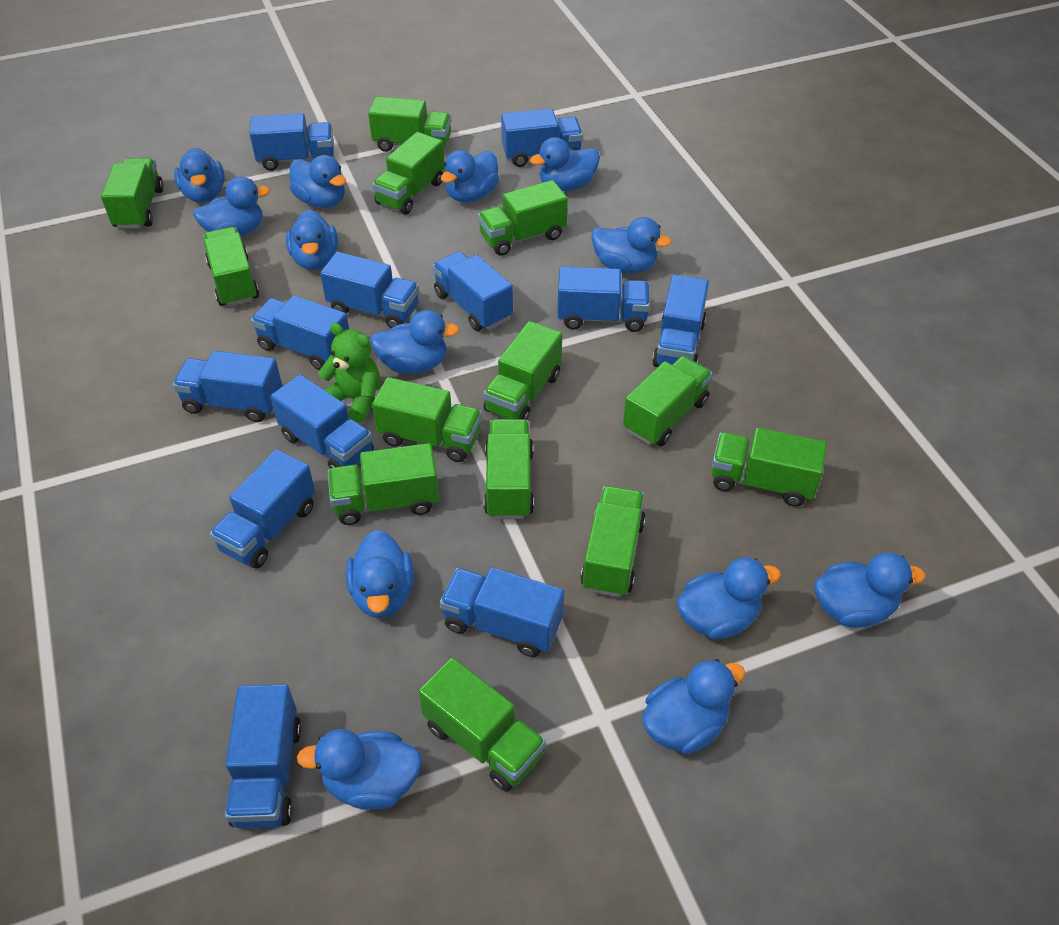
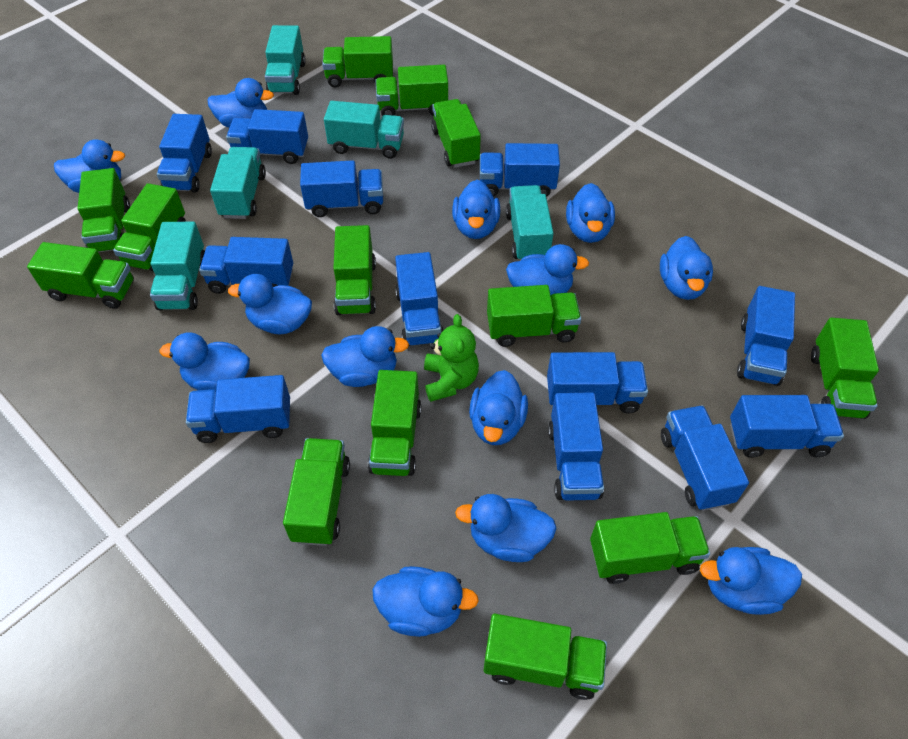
turquoise truck: none = 0 -> [150,222,205,310] [210,147,266,219] [265,25,306,95] [324,101,404,159] [506,185,554,259] = 5

